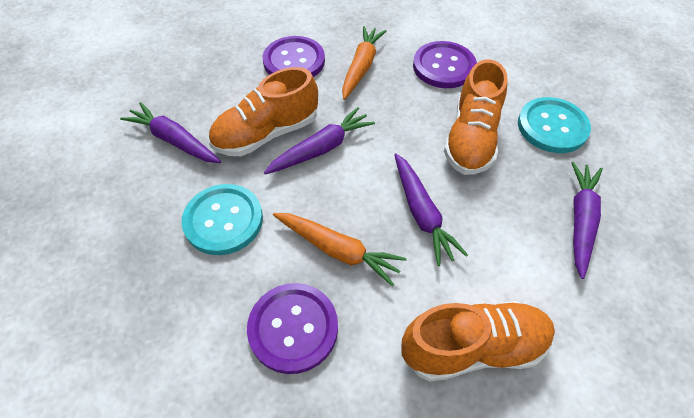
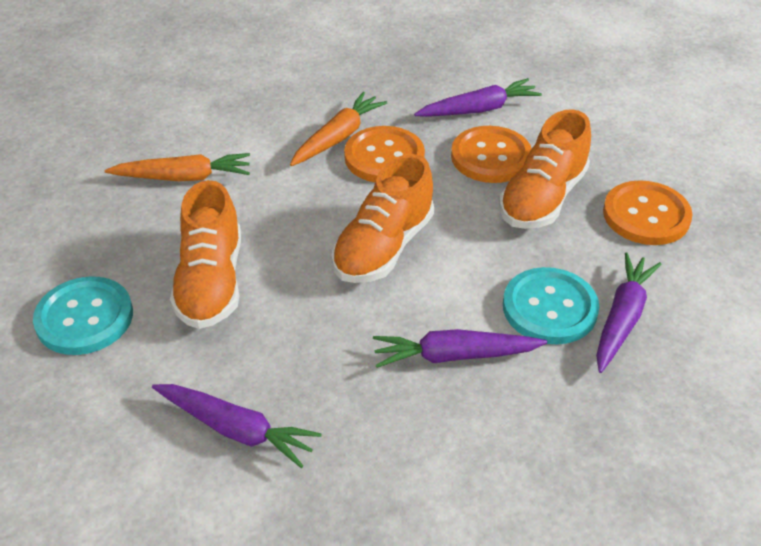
orange button: none = 0 -> [344,126,425,182] [451,126,532,183] [603,180,693,245] = 3
purple button: [247,283,338,374] [263,36,325,77] [413,41,477,88] = 3 -> none = 0

